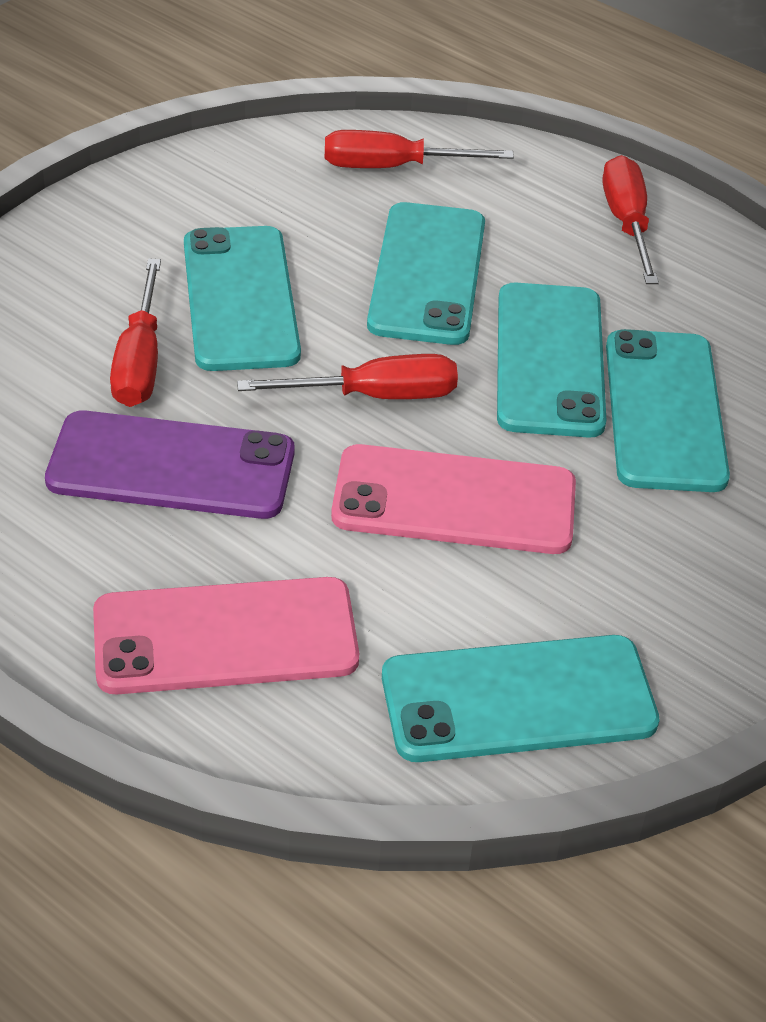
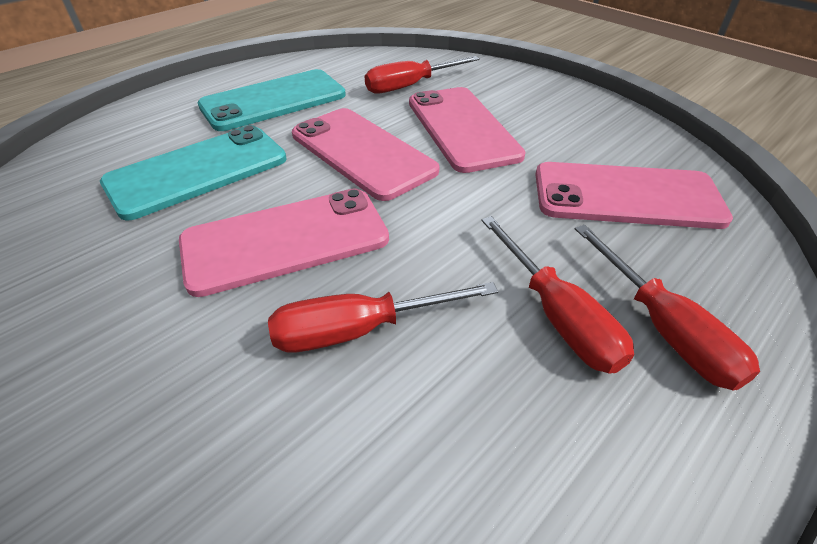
pink phone: [93,577,359,694] [331,444,576,554] = 2 -> [179,189,389,297] [292,108,440,201] [409,87,526,173] [535,162,733,229] = 4
purple phone: [45,410,295,519] = 1 -> none = 0
turquoise phone: [184,226,301,371] [367,202,485,345] [382,635,660,762] [497,283,606,438] [606,329,730,492] = 5 -> [100,125,287,220] [198,69,346,131] = 2

